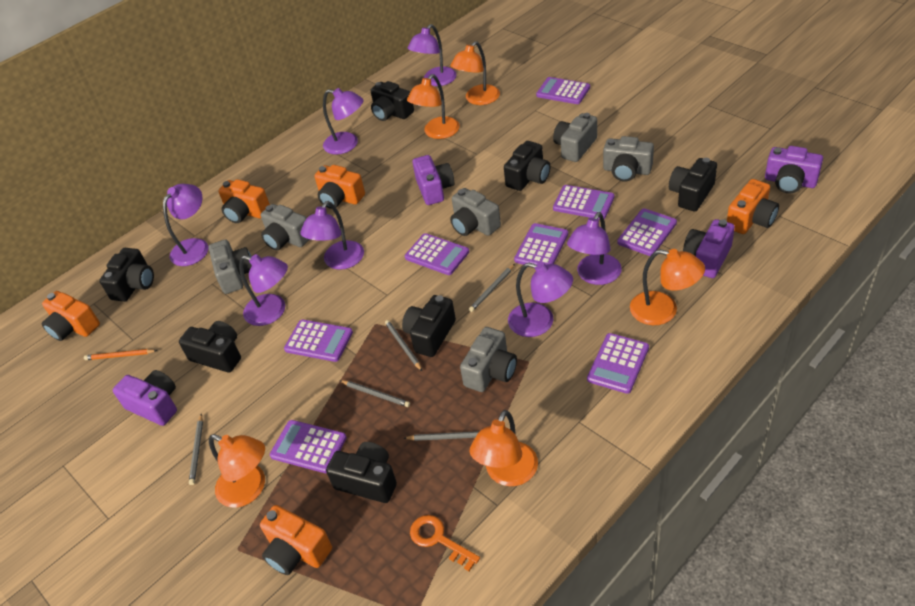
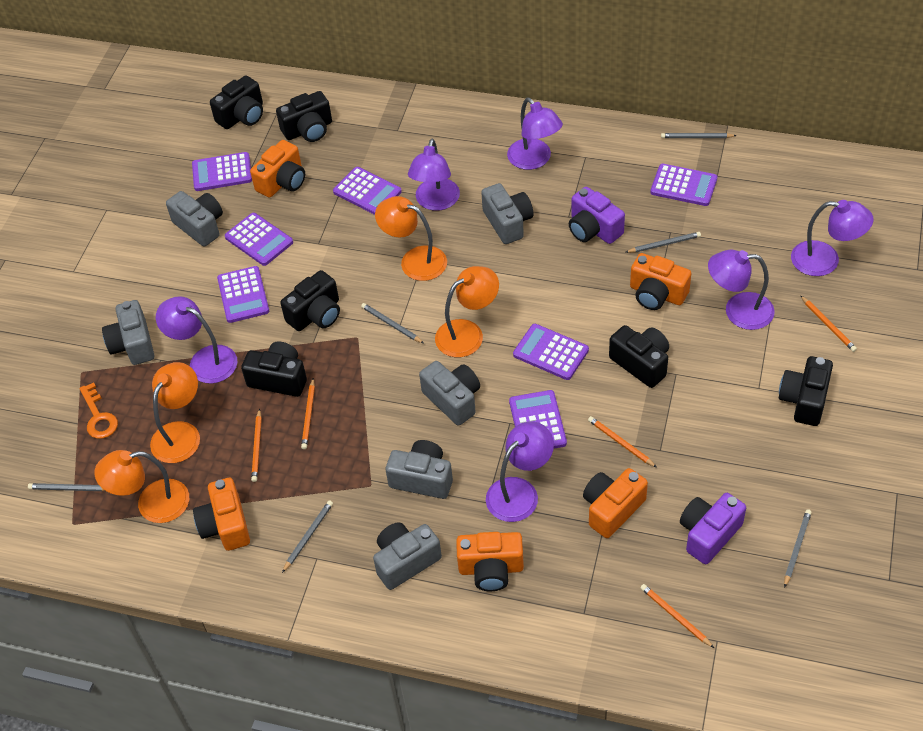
black camera: [99,248,154,302] [179,321,241,373] [326,442,397,503] [371,81,414,121] [402,295,456,357] [504,141,550,191] [669,158,717,211] = 7 -> [210,76,263,129] [241,341,307,397] [276,91,332,142] [280,270,340,331] [609,325,669,388] [779,356,833,426] = 6
grey pencil: [189,413,203,485] [339,380,410,407] [385,320,422,371] [404,431,480,441] [469,264,515,312] = 5 -> [28,483,105,491] [282,500,333,573] [361,303,424,343] [626,232,701,253] [661,133,737,138] [784,509,812,588] = 6
orange lamp: [209,434,265,508] [407,74,460,139] [450,41,500,105] [469,410,538,486] [630,249,705,325] = 5 -> [94,450,189,523] [150,362,200,463] [375,196,447,281] [435,266,499,357] = 4
orange pencil: [84,349,158,360] = 1 -> [251,408,262,482] [301,378,315,449] [588,416,657,468] [640,584,714,648] [800,295,857,352] = 5
purple calculator: [270,420,347,473] [284,320,353,362] [405,233,469,275] [514,223,568,265] [536,77,590,104] [553,185,614,219] [587,333,649,394] [617,208,677,256] = 8 -> [192,152,252,191] [217,266,269,323] [225,213,293,266] [333,167,402,215] [509,390,567,449] [513,324,589,380] [650,164,717,206] = 7
purple camera: [113,370,177,426] [412,155,454,205] [683,219,735,278] [765,146,823,193] = 4 -> [569,187,625,244] [680,493,746,564] = 2
purple lamp: [163,184,208,266] [239,254,288,326] [300,201,364,270] [323,88,364,155] [408,24,457,86] [508,262,573,337] [567,212,622,285] = 7 -> [156,296,237,384] [408,138,460,211] [486,421,554,522] [507,98,563,170] [708,250,775,330] [791,200,873,276] = 6

